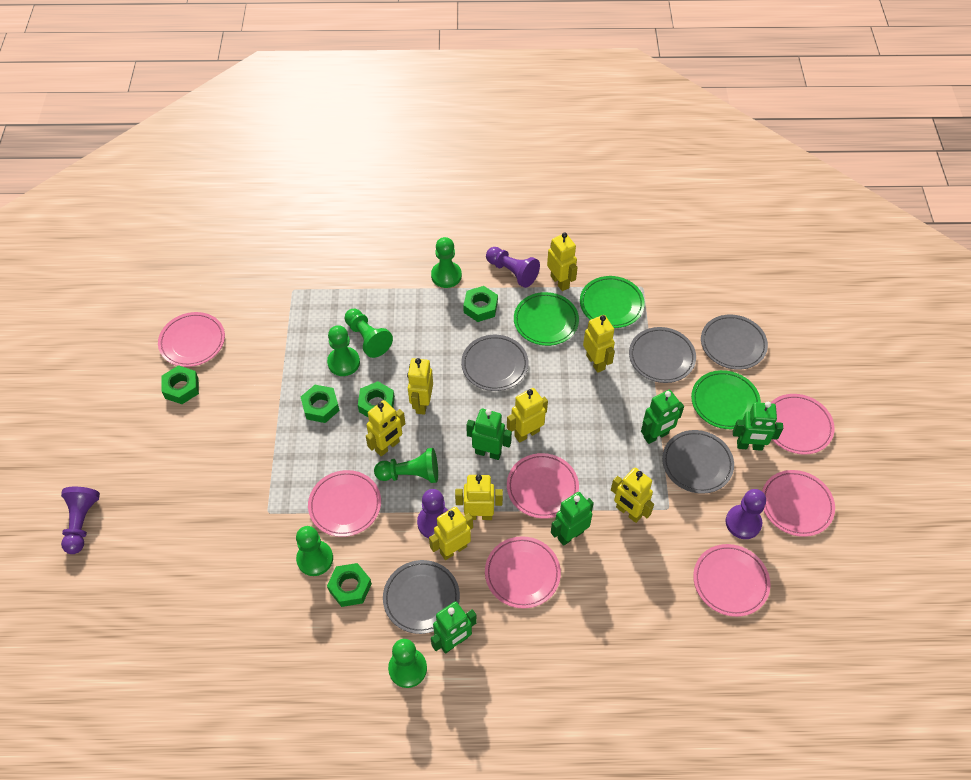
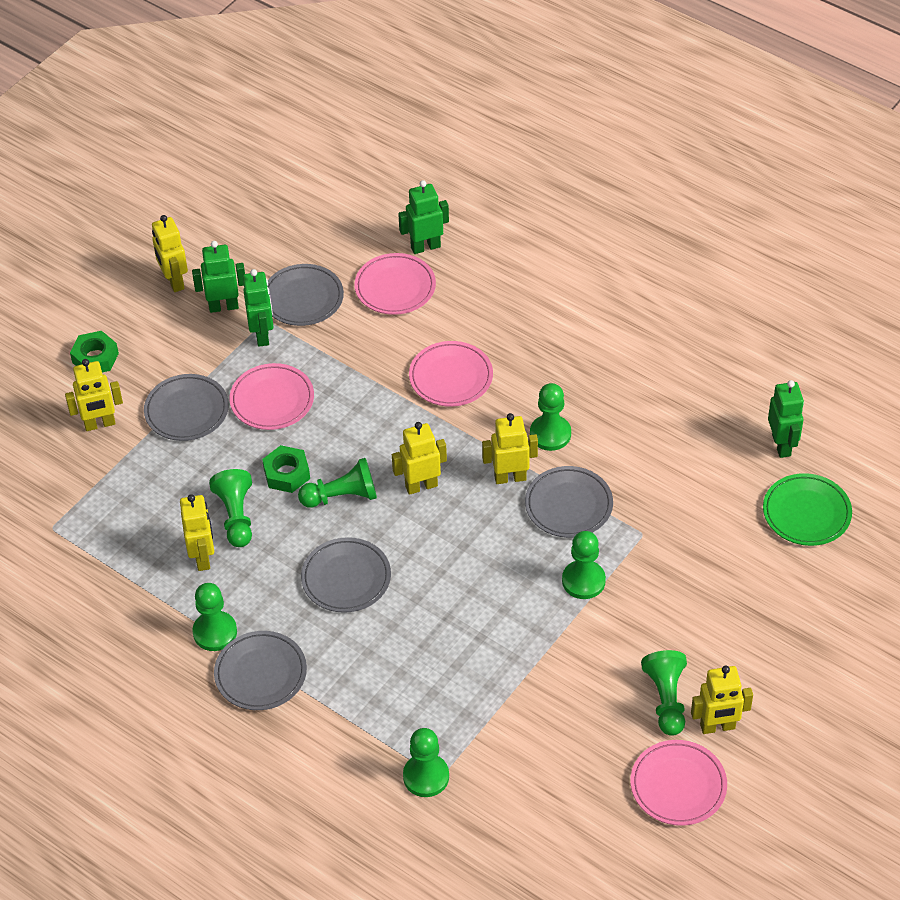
green nut: [162,365,199,404] [301,385,340,423] [327,563,372,607] [358,381,395,417] [463,286,498,322] = 5 -> [70,331,119,372] [262,445,310,493] = 2
green pawn: [296,526,333,576] [327,325,360,376] [345,309,393,358] [374,448,438,483] [388,639,427,688] [431,237,462,288] = 6 -> [192,583,237,651] [209,469,252,547] [298,458,377,508] [403,728,449,797] [530,383,571,451] [562,531,606,599] [641,650,687,736] = 7
green plate: [514,292,579,346] [580,276,645,328] [691,370,761,429] = 3 -> [763,473,852,546] = 1
green robot: [431,601,477,654] [466,409,512,460] [551,492,594,546] [641,390,684,444] [733,402,783,451] = 5 -> [192,241,245,313] [243,269,274,347] [398,180,449,254] [768,380,804,458] = 4
pink plate: [158,312,225,367] [308,470,381,537] [485,536,561,608] [507,453,579,519] [693,544,771,617] [762,470,835,537] [770,394,835,455] = 7 -> [230,363,314,430] [354,253,436,315] [409,341,493,407] [631,740,727,826] = 4
purple pawn: [61,487,100,554] [417,489,448,538] [486,247,540,288] [726,489,766,539] = 4 -> none = 0
yellow robot: [366,400,405,456] [407,358,433,415] [429,507,473,560] [455,475,503,520] [507,388,548,443] [547,232,578,291] [583,315,615,373] [611,468,654,523] = 8 -> [65,359,123,431] [152,215,188,292] [180,494,214,571] [392,422,447,495] [482,413,538,484] [691,666,753,734] = 6

